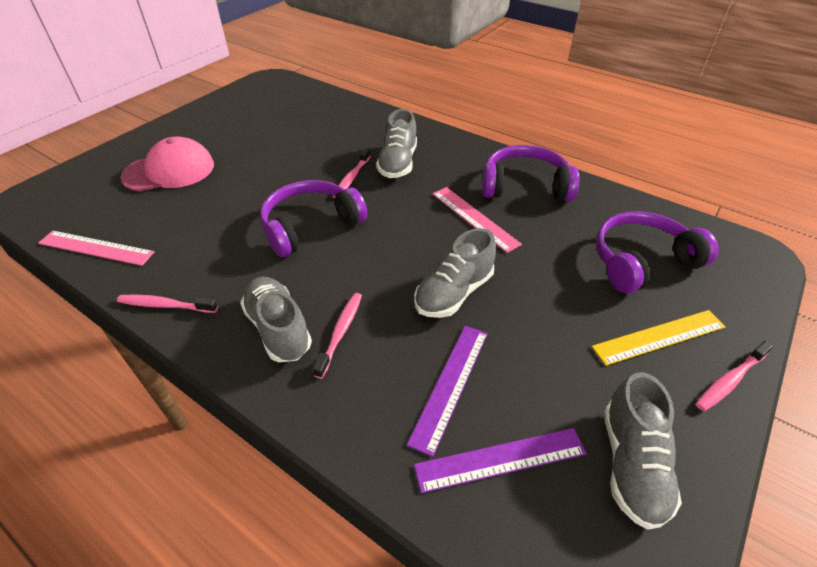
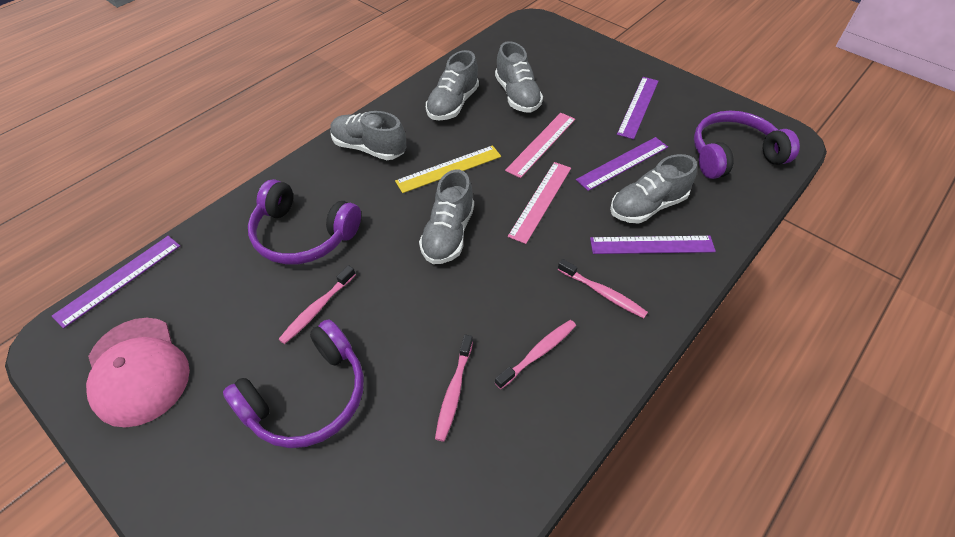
grey shoe: [240,277,312,362] [376,109,417,178] [414,228,496,318] [604,372,682,530] = 4 -> [330,111,406,160] [419,170,474,264] [426,50,479,120] [495,41,543,113] [610,154,697,224] = 5
purple ruler: [407,326,487,457] [414,428,587,493] = 2 -> [52,236,180,329] [576,137,668,191] [590,236,716,254] [617,77,658,139] = 4

